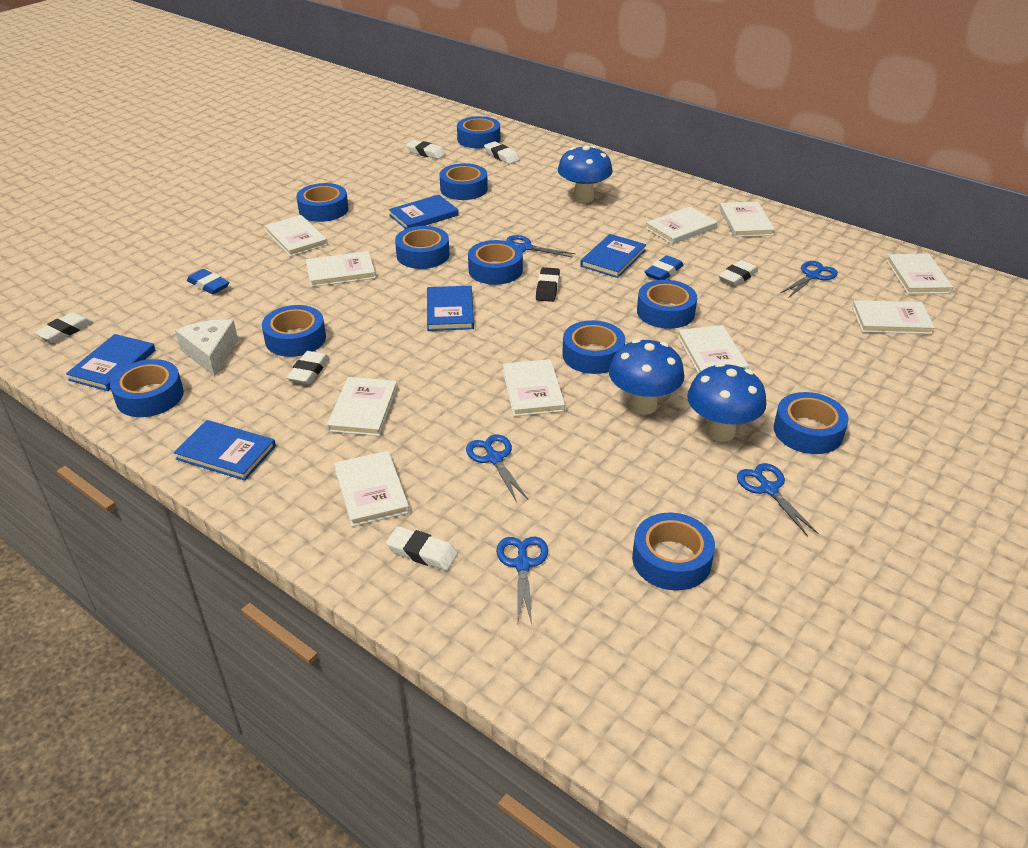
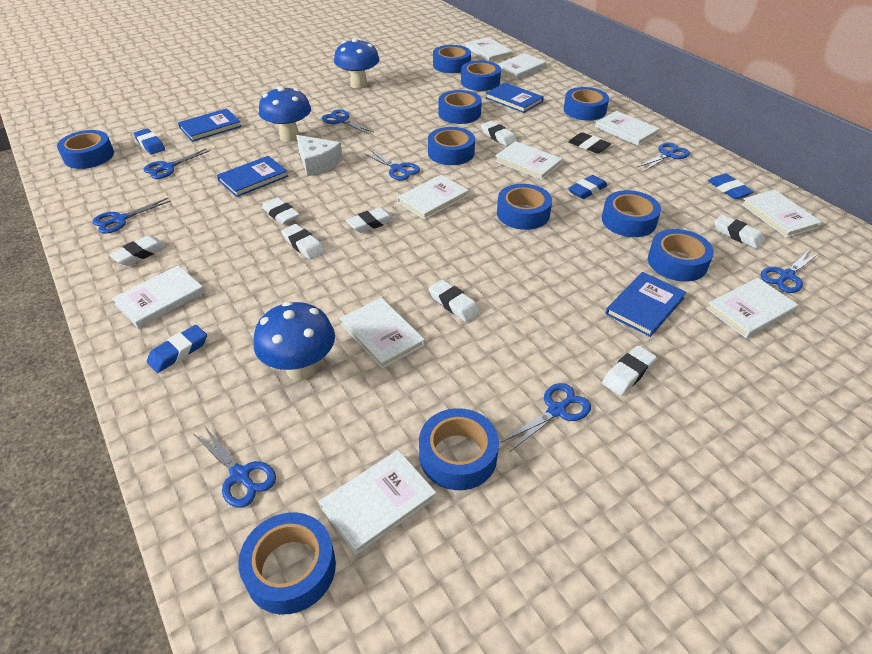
blue book: [66,334,156,391] [174,420,276,481] [389,195,459,229] [427,286,474,331] [580,234,646,278] = 5 -> [178,108,242,142] [217,156,288,197] [485,83,544,113] [606,272,686,337] = 4
blue eraser: [187,269,230,294] [645,255,684,280] = 2 -> [134,129,165,155] [147,325,207,373] [568,175,608,199] [708,174,754,199] = 4
blue scissors: [466,435,528,502] [496,537,548,624] [506,235,575,258] [737,463,818,537] [781,261,838,297] = 5 -> [93,198,171,233] [143,148,211,179] [194,427,276,508] [322,110,374,134] [363,149,420,180] [501,383,591,451] [638,142,690,172] [760,250,819,293] = 8
white eraser: [34,312,93,343] [287,351,329,384] [386,526,458,571] [406,140,446,159] [484,141,520,164] [718,260,758,286] = 6 -> [109,235,166,266] [262,197,300,224] [281,224,325,259] [346,207,395,233] [429,279,480,322] [481,121,517,146] [602,346,657,396] [714,215,765,249] = 8

